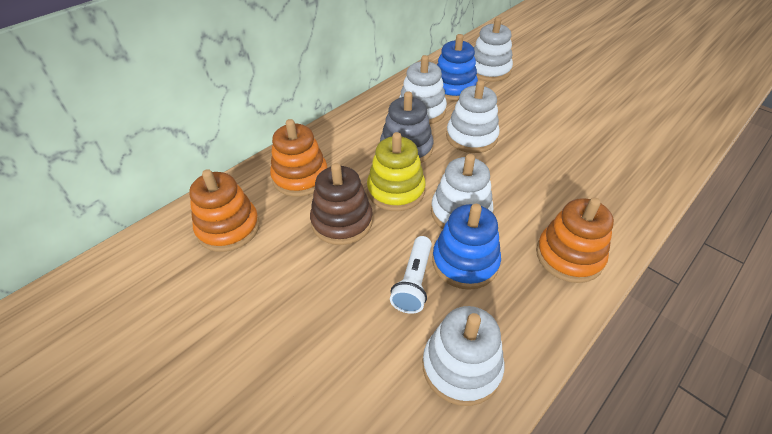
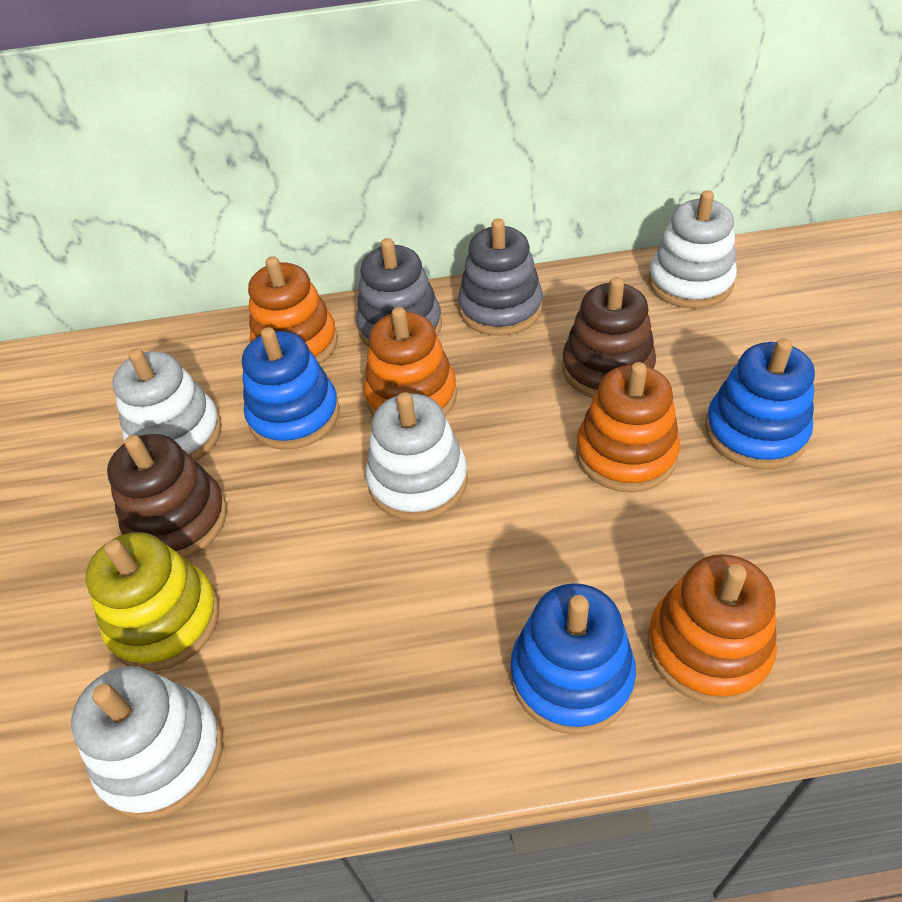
blue stacking toy: [432,204,501,290] [437,34,478,101] = 2 -> [242,327,340,450] [511,583,636,734] [705,338,815,469] = 3
brown stacking toy: [310,163,373,245] = 1 -> [107,434,227,558] [562,277,656,399] = 2
grey stacking toy: [380,91,433,163] = 1 -> [356,238,442,347] [458,218,543,336] = 2
orange stacking toy: [189,169,260,252] [270,119,327,197] [536,197,614,283] = 3 -> [248,256,338,365] [364,307,457,416] [576,362,680,493] [647,554,777,705] = 4
white flashlight: [390,236,432,314] = 1 -> none = 0
white stacking toy: [399,55,447,124] [423,306,504,406] [431,154,493,229] [446,80,500,153] [474,17,513,82] = 5 -> [71,666,223,820] [112,348,222,461] [366,392,468,521] [649,190,737,309] = 4

